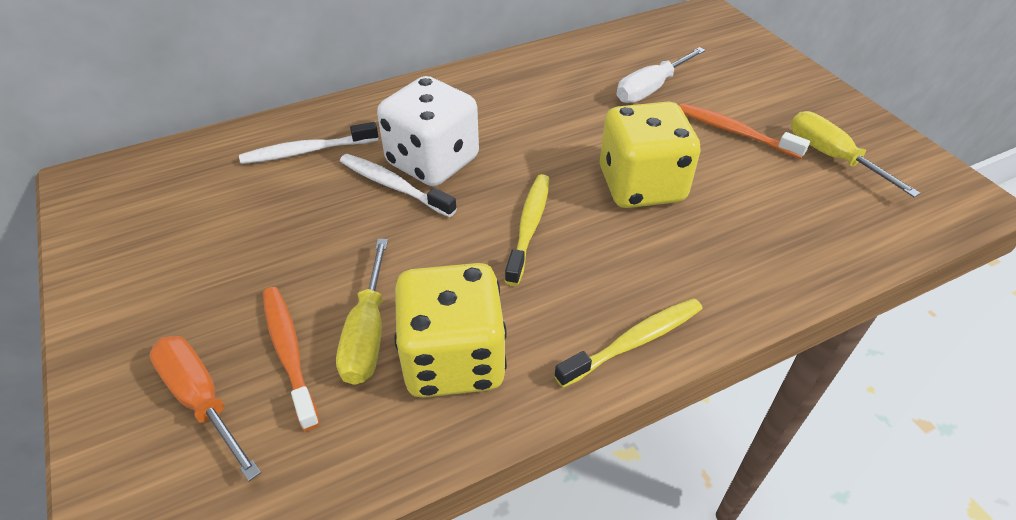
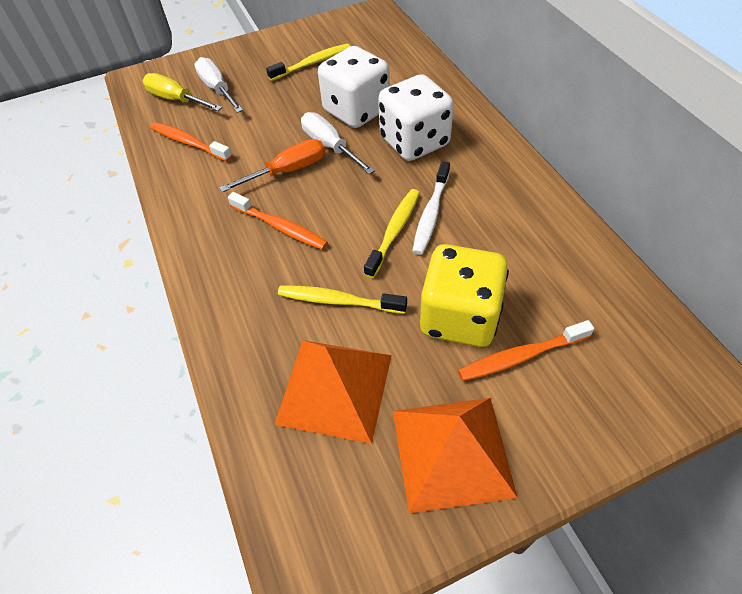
orange pyramid: none = 0 -> [274,340,392,444] [393,398,518,513] = 2
orange toothbrush: [263,287,320,431] [679,103,810,159] = 2 -> [150,122,232,162] [228,192,328,250] [458,320,594,381] = 3
white dice: [377,76,479,186] = 1 -> [318,46,390,128] [378,74,454,161] = 2
white screwdriver: [617,47,706,103] = 1 -> [194,57,243,113] [301,112,375,174] = 2
white toothbrush: [239,122,378,164] [340,154,457,217] = 2 -> [412,161,450,255] = 1
yellow dice: [394,263,507,398] [600,101,701,208] = 2 -> [420,244,509,347] = 1
yellow screwdriver: [336,239,388,385] [791,111,920,197] = 2 -> [143,73,222,111] = 1
yellow toothbrush: [505,174,550,286] [554,298,703,388] = 2 -> [266,44,350,81] [278,286,407,314] [364,189,420,278] = 3

